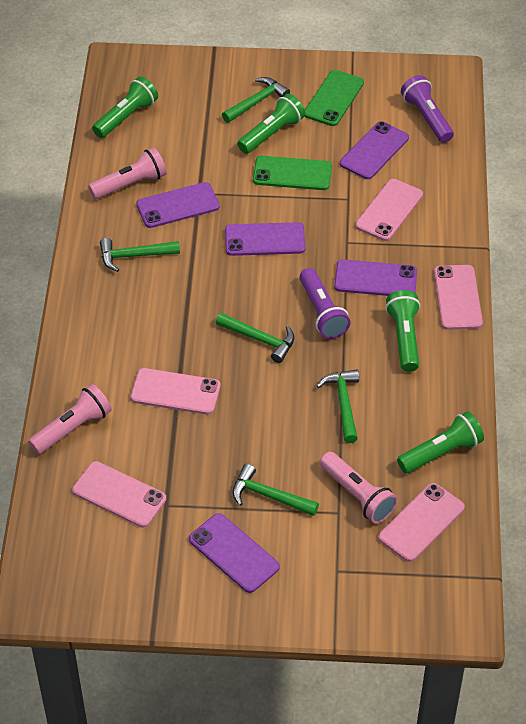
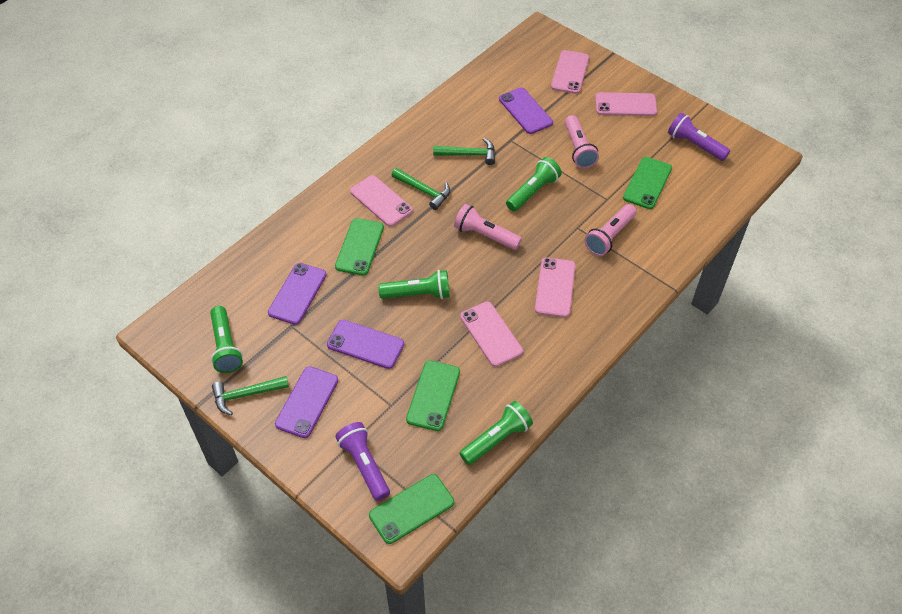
green hammer: [100,238,180,272] [216,313,295,363] [222,77,290,123] [232,464,319,516] [317,369,359,443] = 5 -> [212,376,289,415] [391,168,450,210] [433,138,495,165] = 3
green phone: [253,156,332,190] [305,70,364,126] = 2 -> [335,218,384,275] [369,474,454,544] [406,360,460,431] [623,157,672,209] = 4
purple phone: [136,182,220,228] [189,513,280,593] [225,222,305,256] [334,259,417,296] [340,121,409,179] = 5 -> [268,263,326,325] [275,366,338,438] [327,320,404,369] [499,87,553,134] = 4

